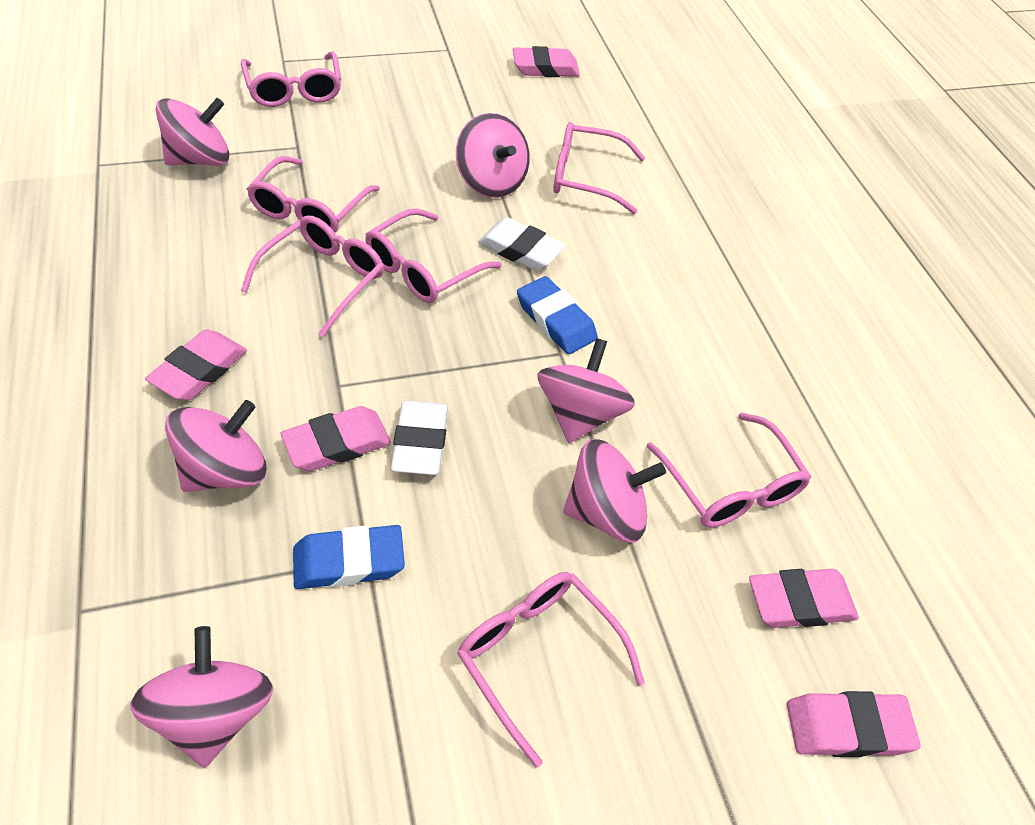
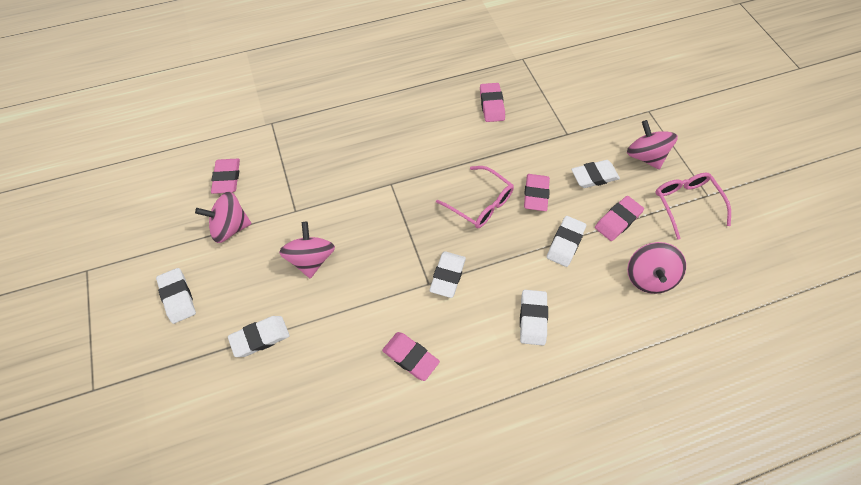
blue eraser: [293,525,405,589] [517,276,598,354] = 2 -> none = 0
pink glasses: [241,51,341,107] [241,215,384,337] [247,156,380,233] [365,209,502,303] [457,572,645,768] [553,122,645,214] [646,413,811,528] = 7 -> [436,166,514,228] [655,173,731,240] = 2
pink spinning top: [130,626,274,768] [155,98,229,165] [165,400,266,492] [456,113,530,198] [537,338,635,443] [563,439,666,543] = 6 -> [195,192,251,243] [279,222,335,278] [627,120,678,169] [627,242,686,294] = 4
white eraser: [391,401,448,475] [478,217,566,271] = 2 -> [156,268,196,324] [228,316,290,357] [429,251,466,298] [520,290,548,345] [547,216,586,267] [571,160,620,188] = 6

